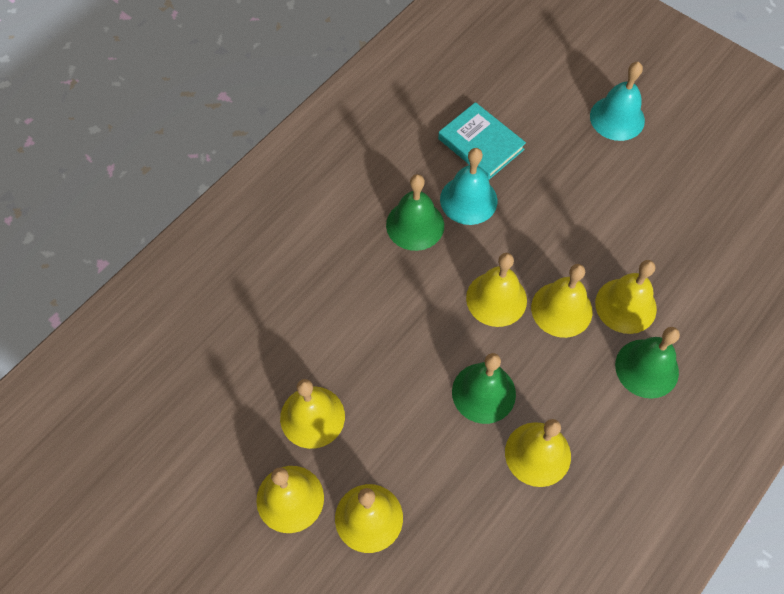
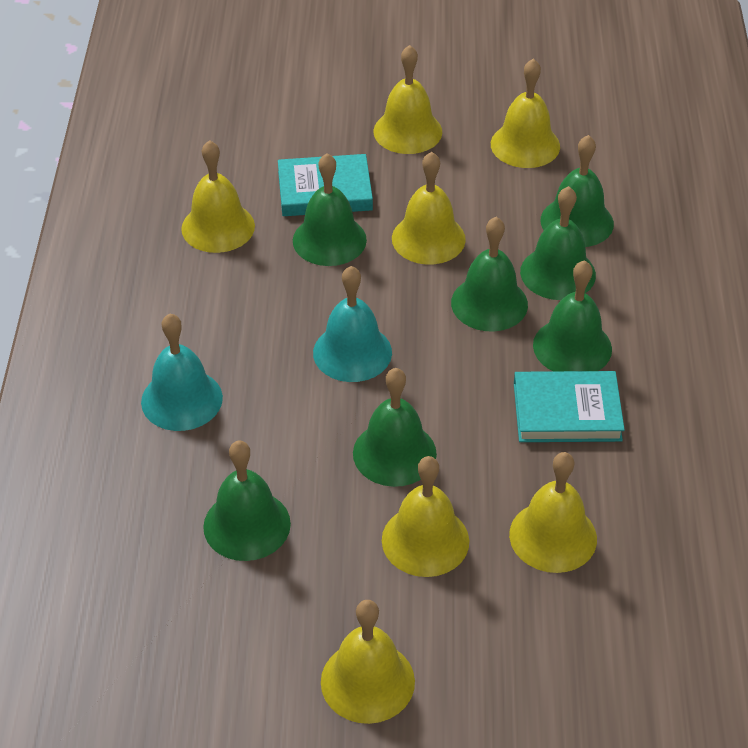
green bell: [386,174,444,251] [452,353,516,424] [615,327,680,399] = 3 -> [203,440,291,561] [293,153,367,266] [353,368,437,487] [451,217,528,332] [520,186,596,300] [533,260,612,371] [540,135,614,247] = 7
turquoise book: [438,102,526,180] = 1 -> [278,154,373,216] [514,371,625,442] = 2

